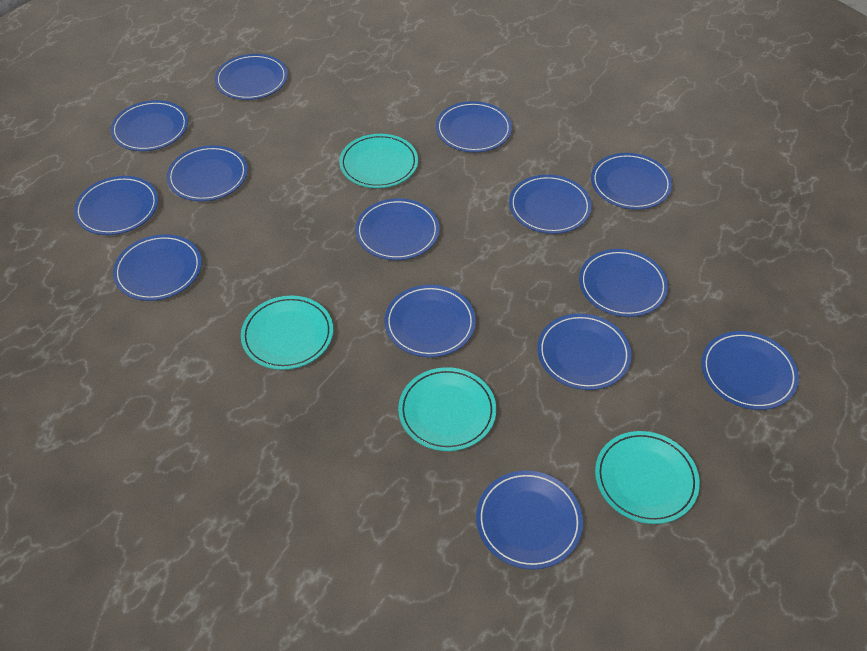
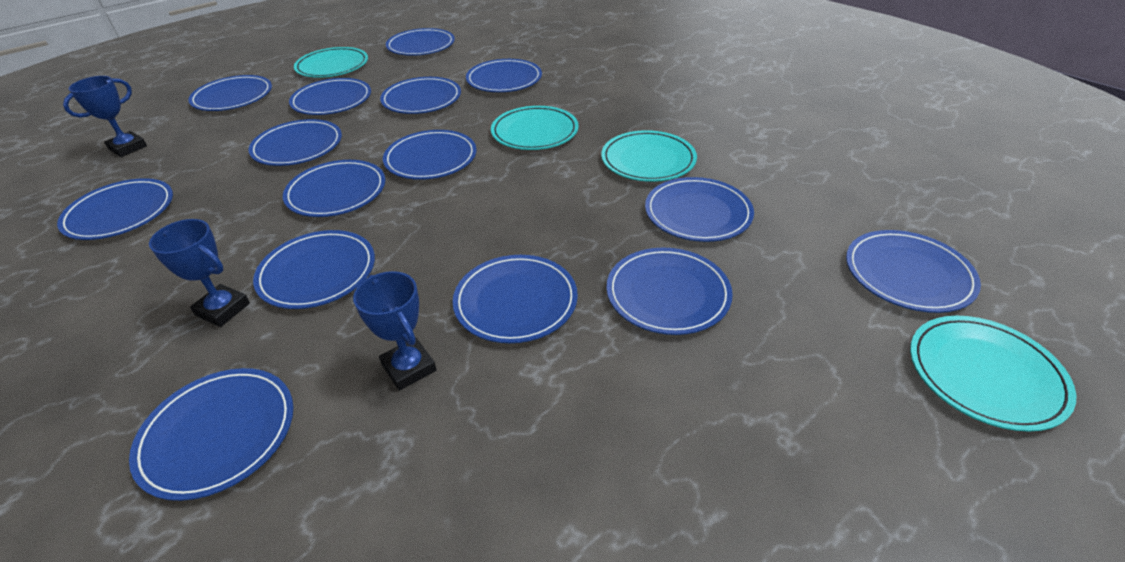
blue plate: [74,176,158,235] [110,100,188,151] [113,234,202,301] [167,145,248,201] [215,54,288,100] [355,198,439,260] [385,285,476,357] [436,101,512,152] [476,471,583,569] [509,175,592,234] [537,313,632,390] [579,249,668,317] [591,153,672,210] [701,331,799,410] = 14 -> [57,178,173,240] [129,368,293,501] [188,75,272,111] [249,119,342,166] [253,230,375,309] [283,160,385,217] [289,78,371,115] [380,77,461,114] [383,130,477,180] [386,28,455,56] [453,255,578,343] [466,59,542,92] [607,248,733,335] [645,177,754,242] [846,230,981,313] = 15
blue trophy: none = 0 -> [63,76,147,157] [149,219,250,327] [353,271,436,390] = 3

